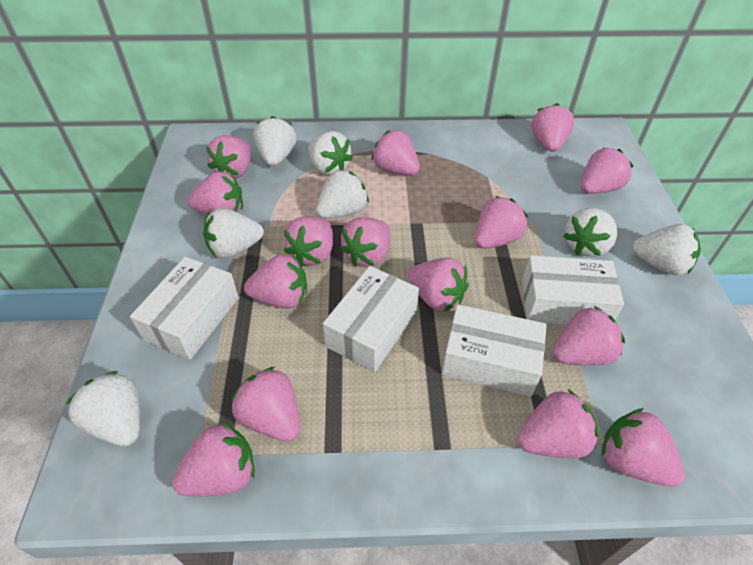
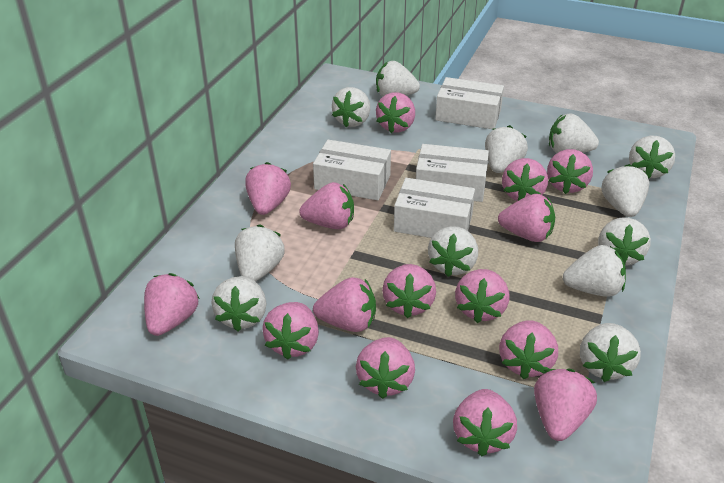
white strawberry: [66,371,140,447] [203,208,264,259] [254,116,296,166] [308,131,353,175] [316,169,369,219] [563,208,617,257] [632,224,701,275] = 7 -> [211,276,266,331] [235,225,285,282] [332,87,370,127] [376,61,420,97] [428,226,478,277] [485,125,528,173] [549,114,599,153] [563,245,626,297] [580,323,641,382] [598,218,651,266] [601,164,649,217] [629,136,675,179] = 12

